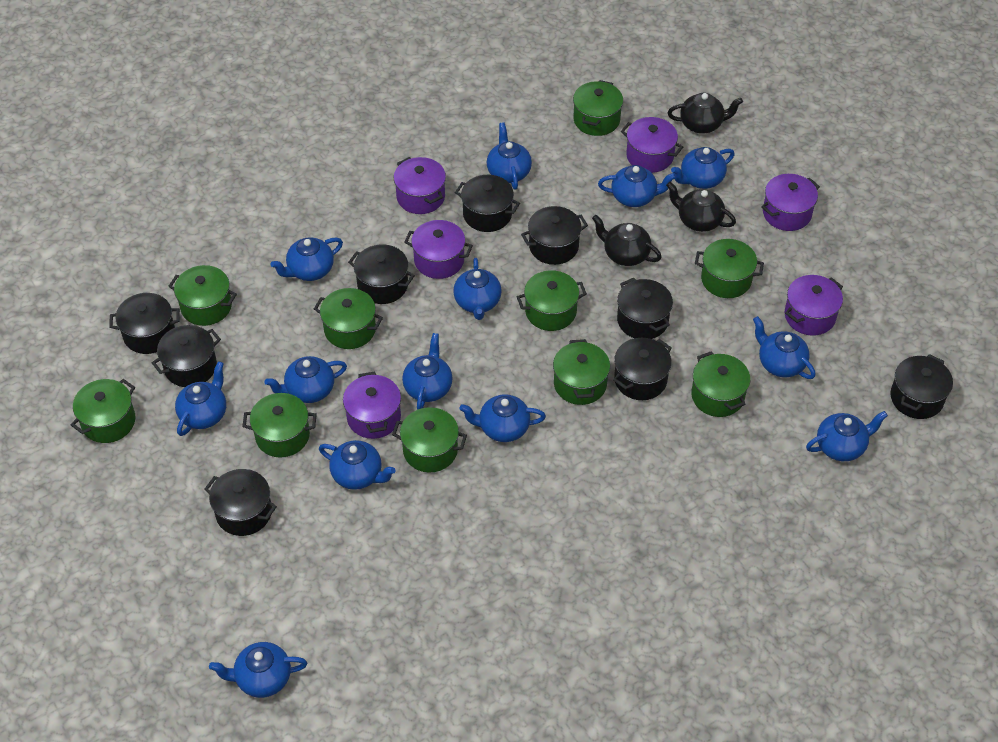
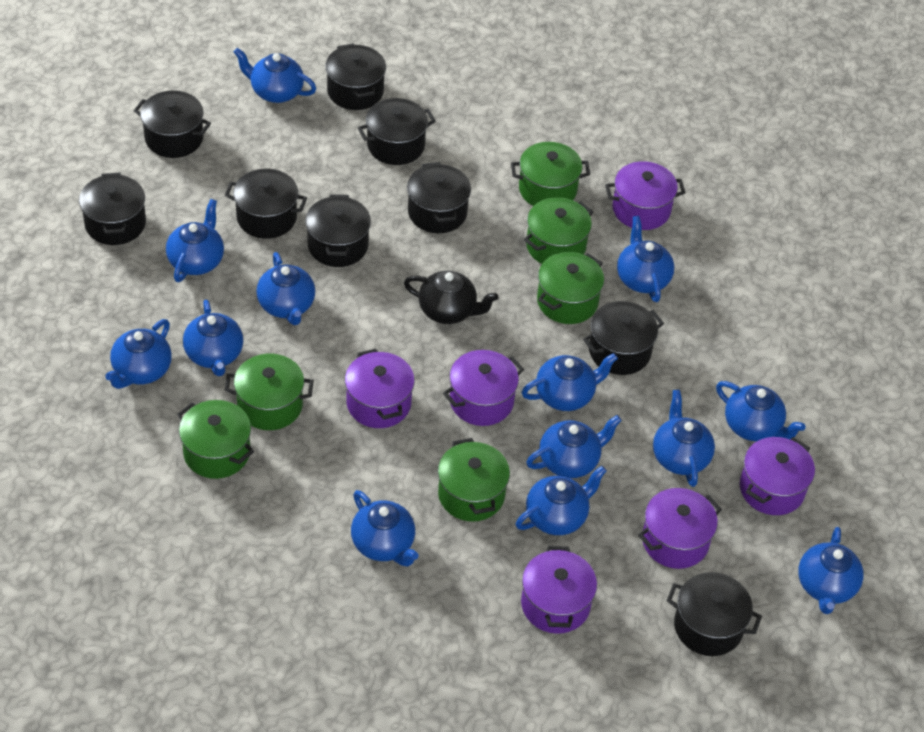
black teapot: [592,215,662,266] [666,182,736,232] [667,93,743,134] = 3 -> [404,271,498,324] = 1
green pot: [71,379,136,443] [168,265,237,326] [242,393,317,457] [314,288,383,349] [392,407,467,472] [517,270,587,331] [553,339,610,405] [573,80,623,136] [691,351,750,417] [695,239,764,298] = 10 -> [177,400,254,479] [225,354,314,430] [438,438,510,522] [511,142,590,206] [524,197,593,264] [537,252,604,324] = 6

